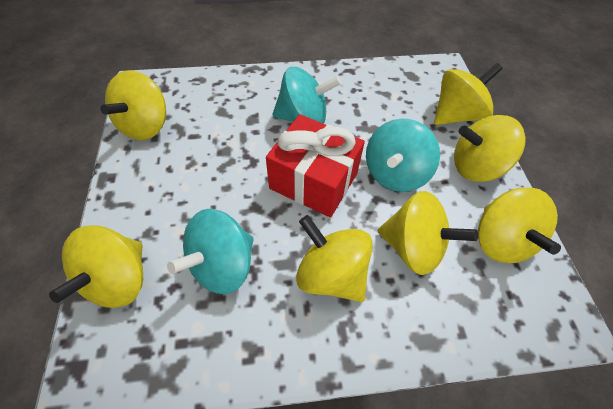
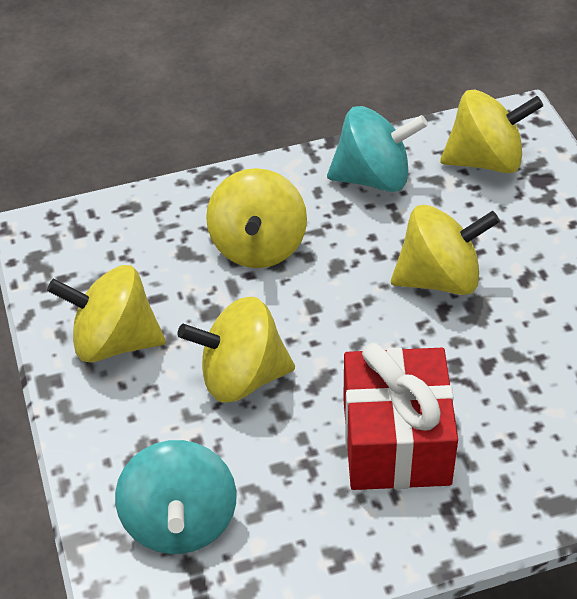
turquoise spinning top: [167,209,254,294] [272,67,341,124] [366,118,440,192] = 3 -> [115,440,236,554] [327,106,428,192] = 2
yellow spinning top: [49,226,143,308] [100,70,166,140] [296,215,373,302] [378,191,478,275] [434,63,503,125] [454,115,526,182] [478,188,561,263] = 7 -> [47,265,166,363] [178,296,295,403] [206,168,307,268] [391,205,500,295] [440,89,543,173] = 5

